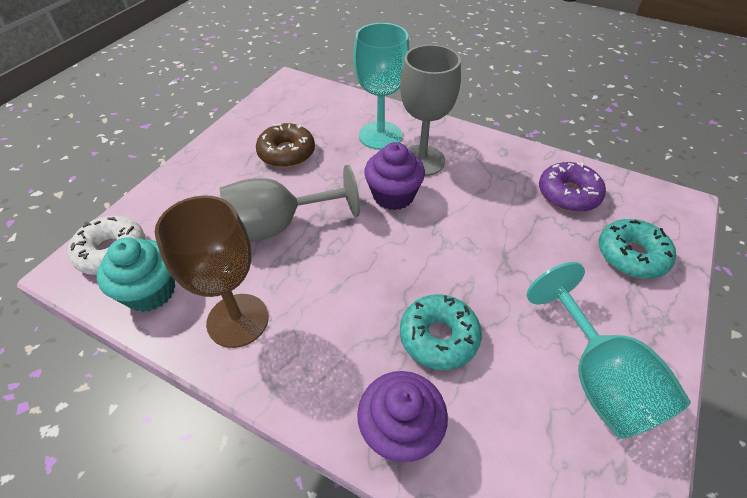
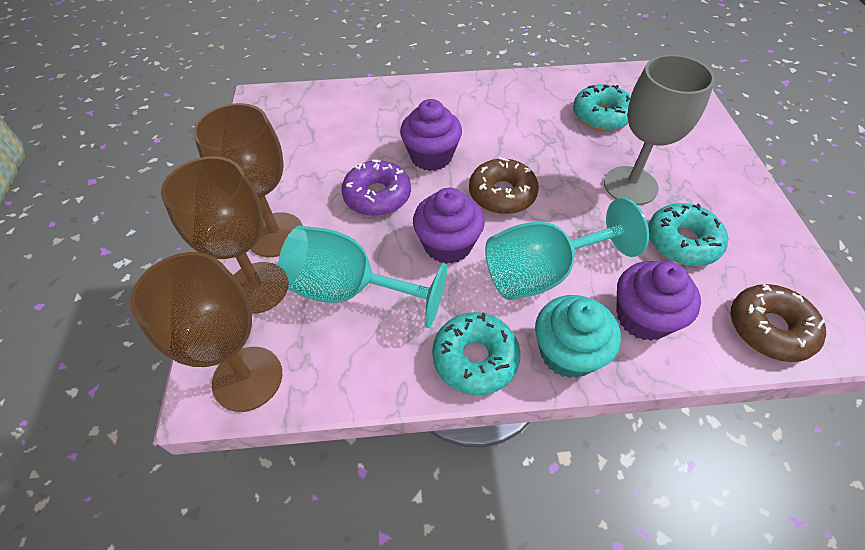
brown donut: [256,123,315,168] = 1 -> [469,157,539,214] [731,284,826,362] = 2
brown goblet: [155,195,269,348] = 1 -> [130,252,282,412] [161,156,288,314] [193,103,303,257] = 3
grey goblet: [220,165,360,242] [400,45,461,176] = 2 -> [604,55,715,205] = 1
purple cupcake: [357,371,448,462] [364,142,425,210] = 2 -> [400,99,462,171] [413,188,485,264] [616,261,701,341] = 3
turquoise donut: [400,294,482,370] [599,219,676,279] = 2 -> [432,312,520,395] [573,84,631,131] [648,203,728,266] = 3
white donut: [68,216,145,275] = 1 -> none = 0

